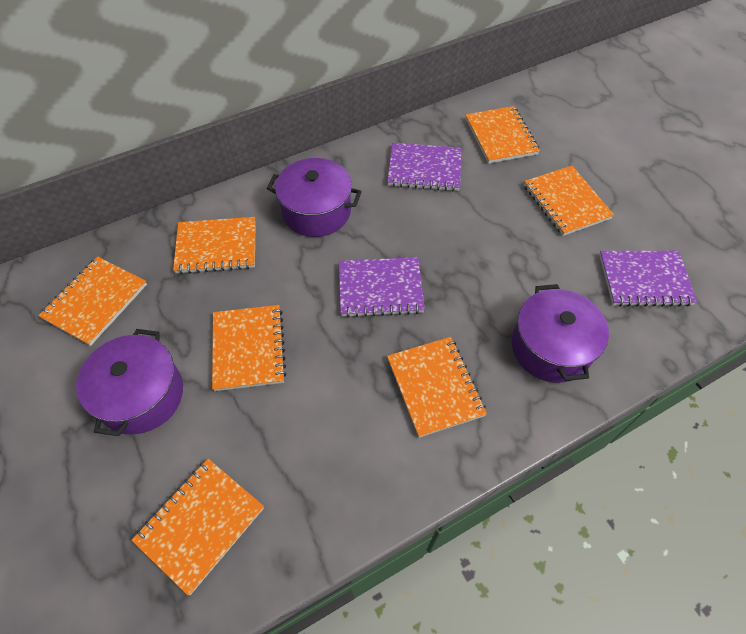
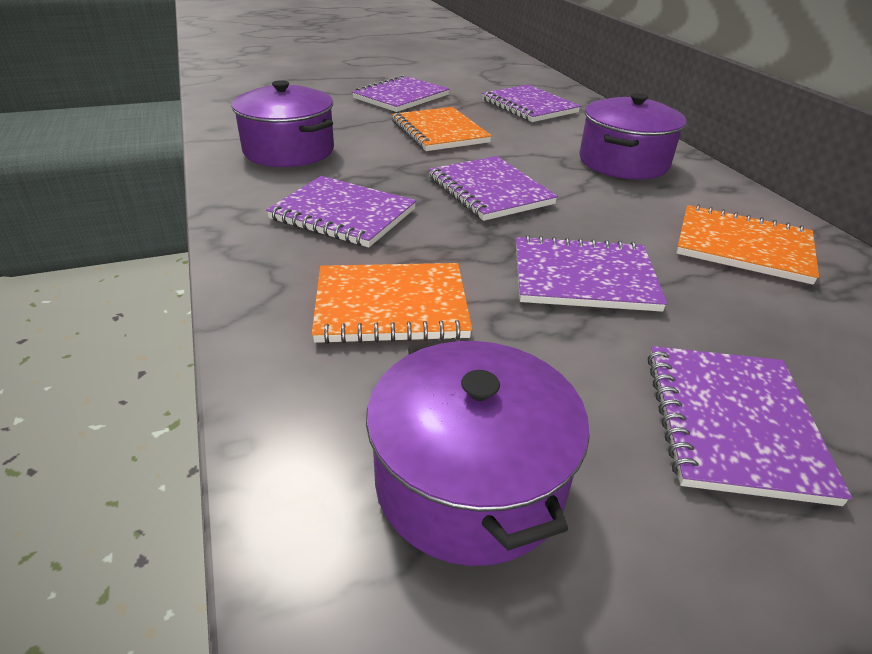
orange notebook: [38,256,147,346] [132,459,264,596] [173,217,256,274] [212,305,286,391] [387,337,487,438] [465,106,540,164] [524,166,614,236] = 7 -> [312,263,472,344] [392,107,492,151] [676,204,819,285] = 3
purple notebook: [339,257,425,318] [387,143,462,191] [599,251,697,307] = 3 -> [266,176,416,248] [352,75,449,112] [429,156,558,221] [482,85,581,122] [516,235,667,312] [648,346,853,506] = 6

